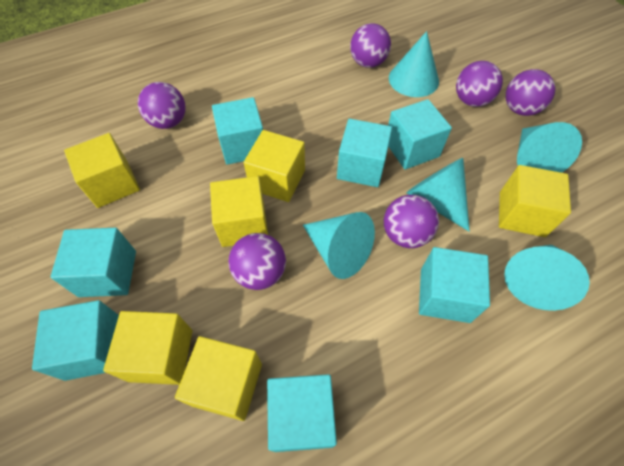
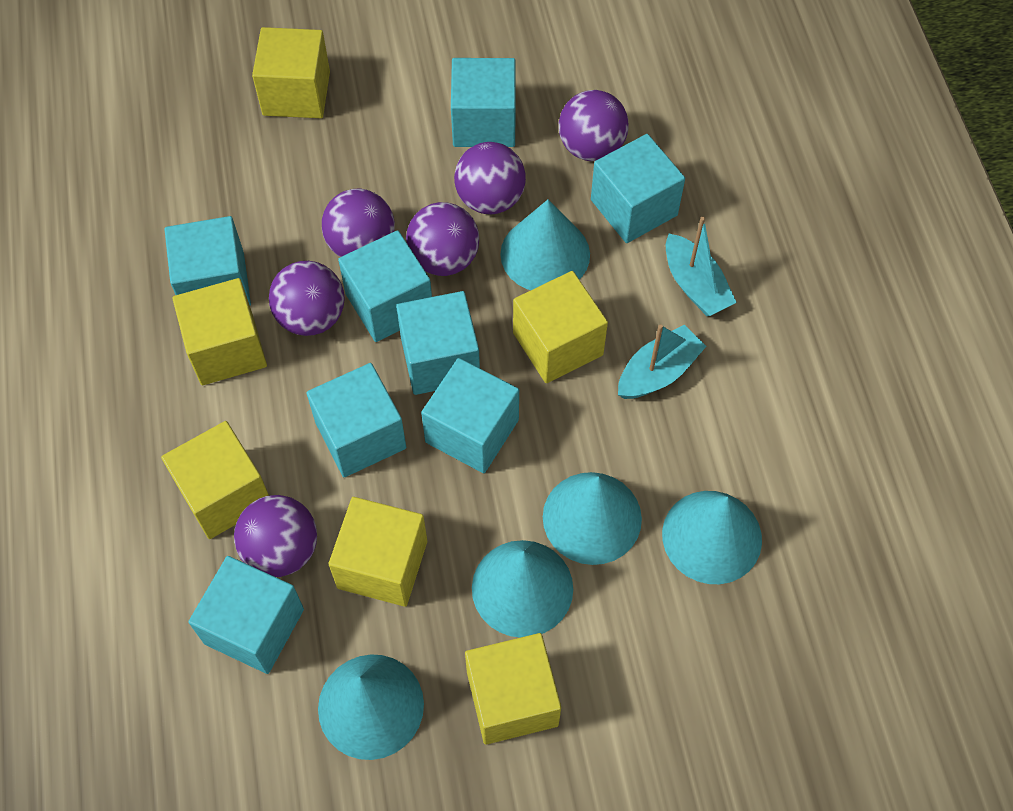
turquoise boat: none = 0 -> [618,324,707,399] [666,217,737,316] = 2
turquoise cube: [32,300,119,381] [50,228,136,297] [212,97,263,165] [267,374,337,452] [337,119,392,187] [388,99,452,170] [419,247,490,323] = 7 -> [164,216,251,306] [188,556,304,674] [307,363,406,477] [338,230,432,342] [396,291,480,395] [421,358,519,473] [451,58,516,147] [591,134,685,243] = 8

